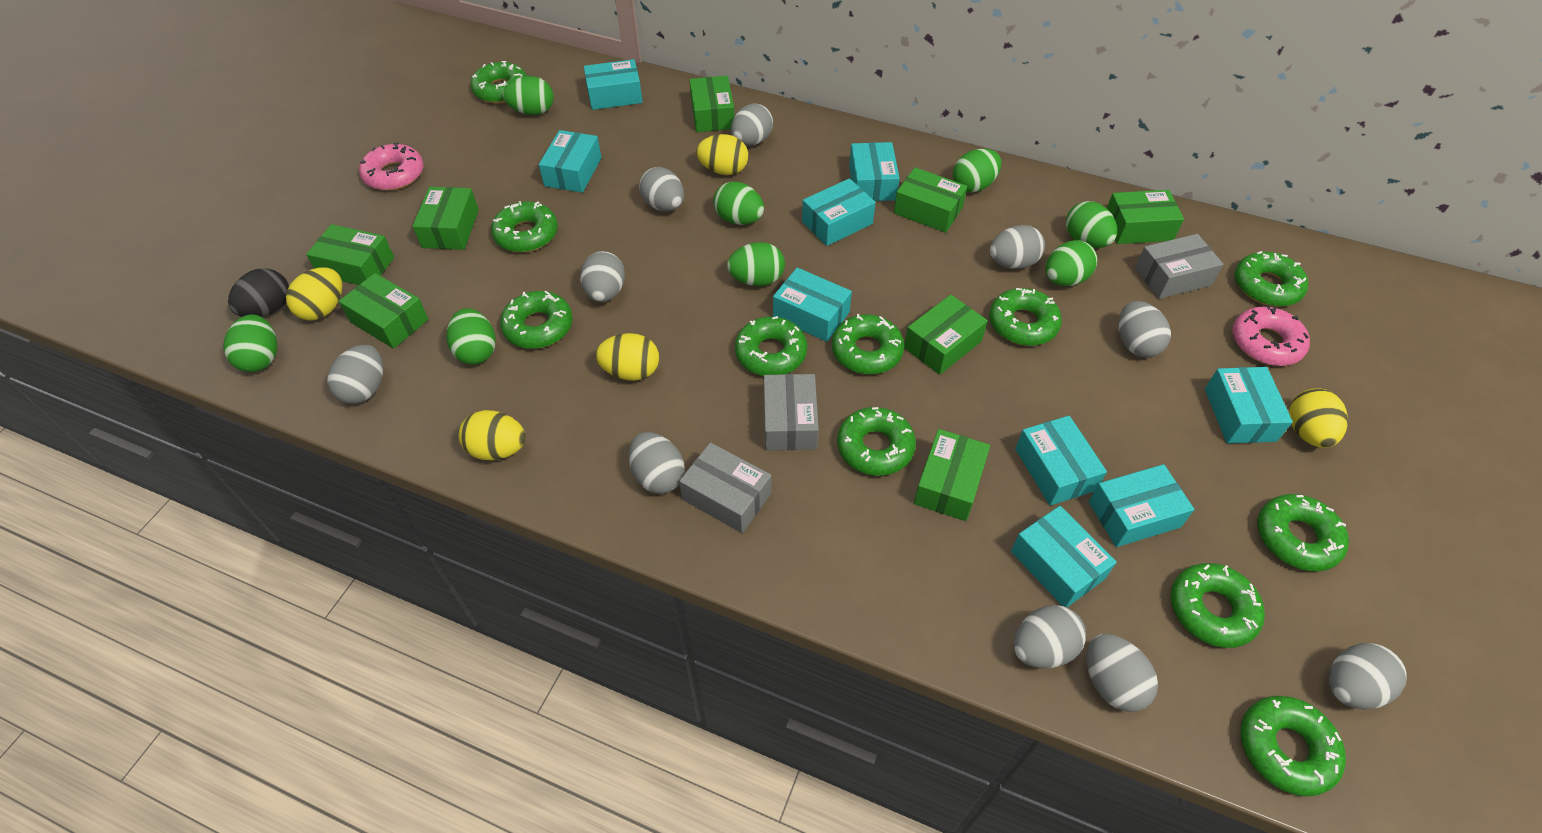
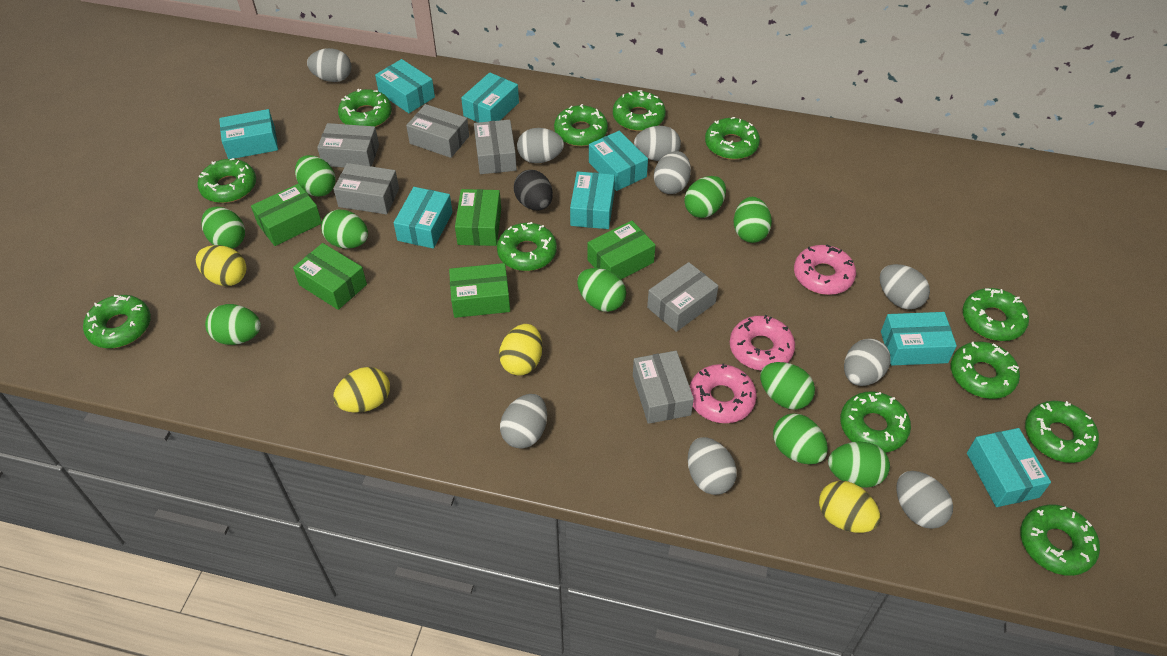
green box: [306,224,394,285] [339,273,429,349] [413,187,479,250] [690,76,734,132] [894,167,967,233] [904,295,988,375] [914,429,990,521] [1107,190,1184,244] = 8 -> [251,184,322,246] [293,243,367,310] [449,263,510,318] [455,189,501,246] [587,221,655,279] = 5
green donut: [470,61,527,103] [491,201,558,252] [500,291,573,349] [735,316,807,376] [832,314,904,374] [837,407,916,476] [989,288,1062,346] [1171,563,1265,648] [1235,251,1308,307] [1241,696,1346,797] [1257,494,1349,572] = 11 -> [83,295,151,348] [197,158,256,203] [338,89,392,127] [497,222,557,271] [554,104,608,146] [613,90,666,131] [705,117,760,160] [840,391,911,453] [951,342,1020,399] [963,288,1029,341] [1020,504,1100,576] [1025,401,1099,463] = 12
green egg: [223,315,277,372] [447,308,496,365] [503,76,554,115] [713,181,764,225] [727,242,785,286] [953,148,1002,192] [1045,240,1098,286] [1066,201,1117,248] = 8 -> [201,206,245,249] [205,304,261,345] [295,155,336,197] [321,210,368,249] [577,268,626,312] [684,176,726,218] [734,197,772,243] [760,362,815,410] [773,413,828,464] [828,442,890,488] = 10
grey box: [679,442,771,533] [764,374,819,450] [1135,234,1223,299] = 3 -> [317,123,379,168] [334,163,399,214] [406,104,469,158] [474,120,517,174] [633,351,694,424] [647,262,718,332] = 6
grey egg: [327,345,383,404] [580,251,625,302] [629,432,685,494] [639,167,684,211] [731,103,773,146] [990,225,1045,269] [1014,605,1086,669] [1086,634,1158,712] [1118,301,1171,358] [1329,643,1407,709] = 10 -> [307,48,351,82] [500,394,547,449] [517,128,564,163] [634,126,681,161] [654,151,691,194] [688,437,737,495] [844,338,891,386] [880,264,930,309] [896,471,953,529] = 9
pink donut: [359,143,424,191] [1232,305,1310,366] = 2 -> [690,363,757,423] [730,315,795,371] [794,245,856,295] = 3
turquoise box: [539,130,602,193] [584,59,643,110] [773,268,852,342] [802,178,876,246] [849,142,900,201] [1011,506,1117,607] [1015,416,1107,506] [1089,464,1194,547] [1205,367,1293,444] = 9 -> [219,109,278,159] [375,59,435,113] [394,187,452,249] [461,72,519,123] [570,171,615,229] [589,131,648,191] [881,312,957,366] [967,428,1051,507] = 8
yellow egg: [286,267,342,320] [459,410,526,460] [596,333,659,381] [696,134,748,175] [1289,388,1348,448] = 5 -> [196,245,247,286] [333,367,390,413] [499,324,543,376] [819,481,880,533] = 4

